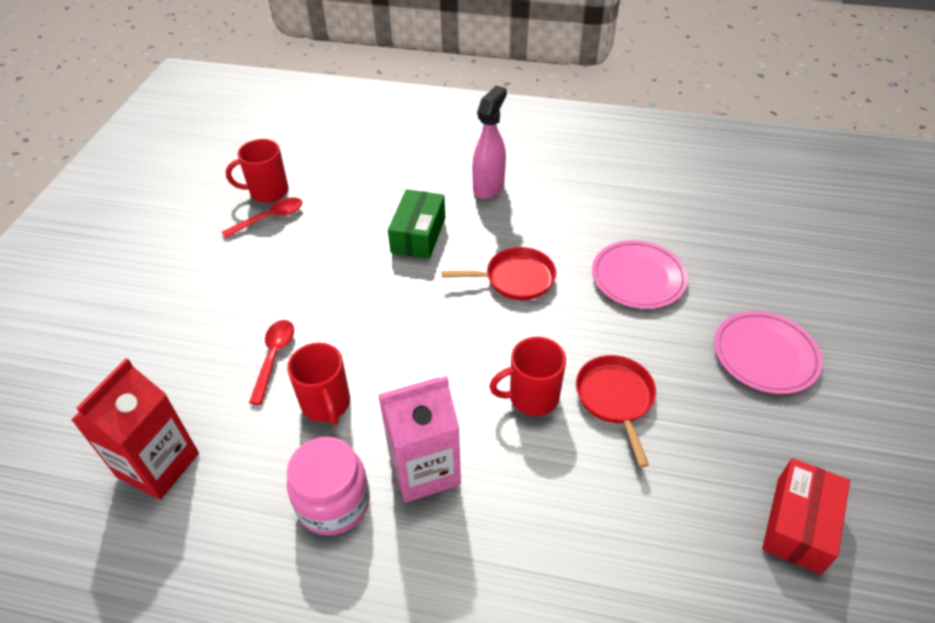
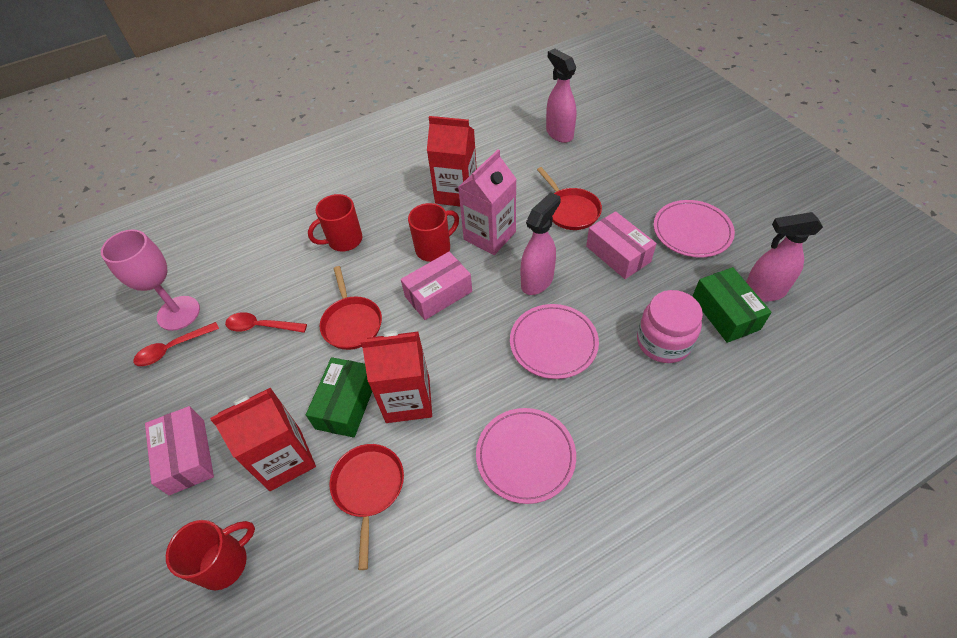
green box: [388,189,445,259] = 1 -> [306,357,372,438] [692,267,772,343] = 2
pink box: none = 0 -> [145,406,214,495] [401,252,472,320] [586,211,657,279] = 3
pink goblet: none = 0 -> [101,229,200,331] = 1
pink plate: [592,240,688,309] [714,311,823,394] = 2 -> [476,408,576,504] [510,304,599,379] [654,200,735,257] = 3
pink spray bottle: [472,86,507,199] = 1 -> [521,192,561,295] [546,49,576,143] [746,212,823,302] = 3
red box: [762,458,850,574] = 1 -> none = 0
red carton: [71,358,199,500] = 1 -> [210,388,316,491] [360,331,432,423] [427,116,477,206] = 3
red pan: [442,247,556,300] [576,355,656,467] = 2 -> [320,266,382,350] [330,444,404,570] [537,167,602,230] = 3

